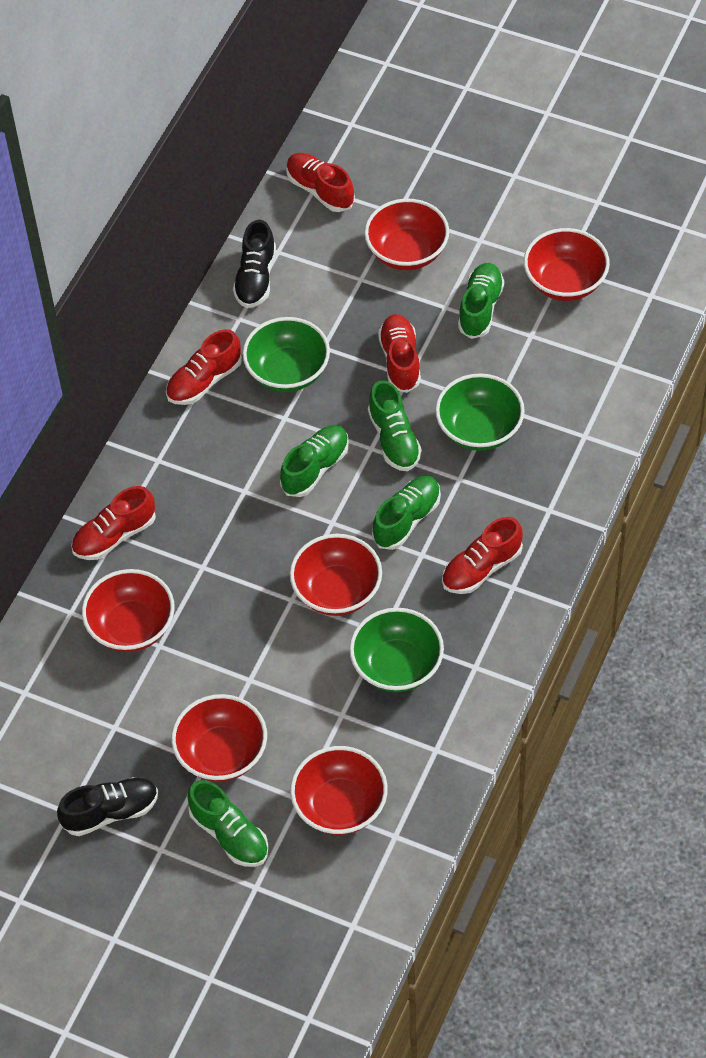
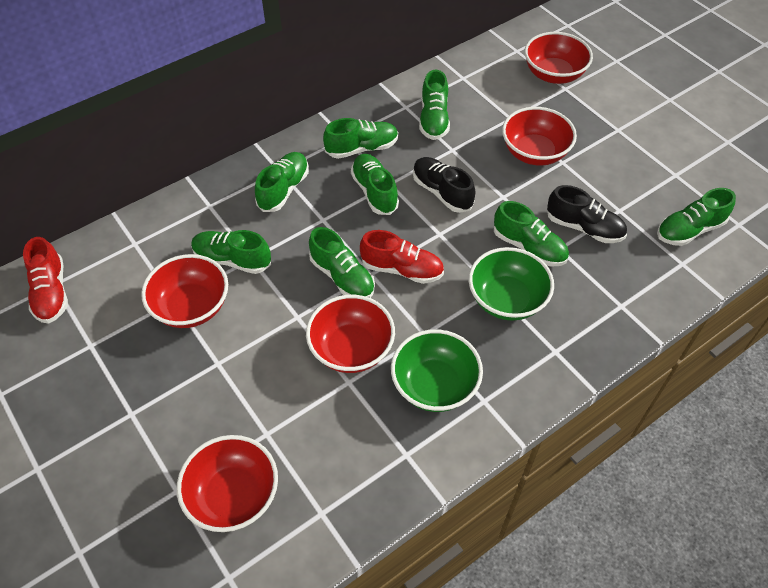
green bowl: [243,317,330,392] [349,608,444,692] [435,373,525,451] = 3 -> [391,329,483,412] [469,247,554,321] = 2
green shoe: [188,780,268,867] [280,425,349,497] [368,380,422,471] [372,476,441,550] [458,263,504,339] = 5 -> [191,230,271,274] [255,152,309,212] [309,227,375,298] [323,118,398,159] [351,154,399,215] [419,70,450,140] [494,201,569,267] [657,188,736,246] = 8
red bowl: [82,569,175,652] [171,694,267,782] [290,534,382,616] [290,746,388,835] [364,198,449,270] [524,228,610,301] = 6 -> [141,254,228,328] [177,435,278,532] [306,295,395,373] [502,107,577,166] [525,32,593,84] = 5
red shoe: [71,486,156,560] [166,329,242,405] [286,153,355,212] [378,314,421,393] [442,517,523,594] = 5 -> [23,237,68,324] [360,230,444,284] = 2

